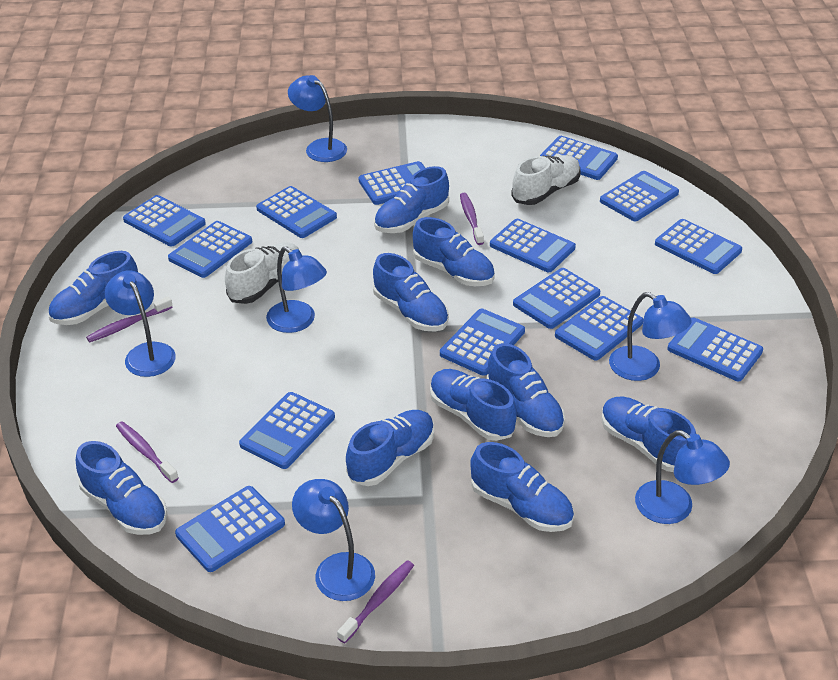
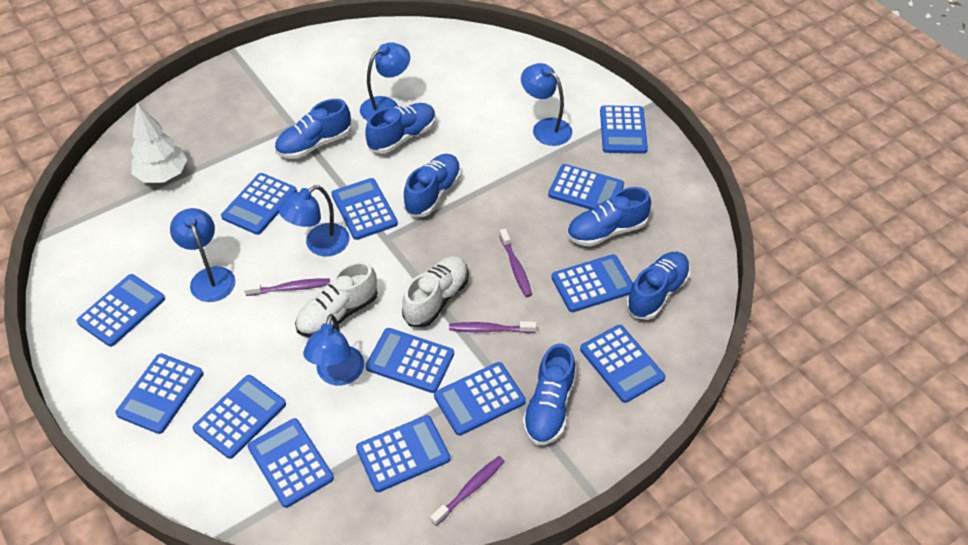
blue calculator: [123,195,206,247] [168,221,252,278] [175,486,285,572] [239,392,335,469] [256,186,337,238] [358,161,425,205] [440,309,525,376] [490,219,576,272] [513,268,600,329] [540,136,618,180] [555,296,643,361] [600,171,679,221] [655,219,742,274] [667,317,763,381] = 14 -> [76,274,165,347] [115,353,203,434] [192,375,286,459] [221,173,297,235] [248,418,334,508] [332,178,398,240] [356,415,451,492] [366,328,454,393] [434,362,526,436] [548,164,624,210] [551,254,633,312] [580,325,665,403] [600,105,648,154] = 13
blue lamp: [105,270,176,377] [266,246,327,333] [288,75,347,162] [292,479,375,601] [609,292,691,381] [635,430,730,524] = 6 -> [170,208,236,302] [279,185,350,256] [303,314,364,385] [360,42,410,121] [521,63,572,146] = 5
blue shoe: [48,251,138,325] [76,441,167,535] [346,410,434,486] [373,253,449,332] [374,166,449,233] [413,217,495,286] [430,369,517,441] [470,442,574,532] [487,343,565,437] [601,397,696,472] = 10 -> [275,99,351,159] [365,103,436,154] [403,154,461,217] [522,344,576,445] [567,187,651,247] [626,252,690,320] = 6
white tree: none = 0 -> [131,103,187,183] = 1

